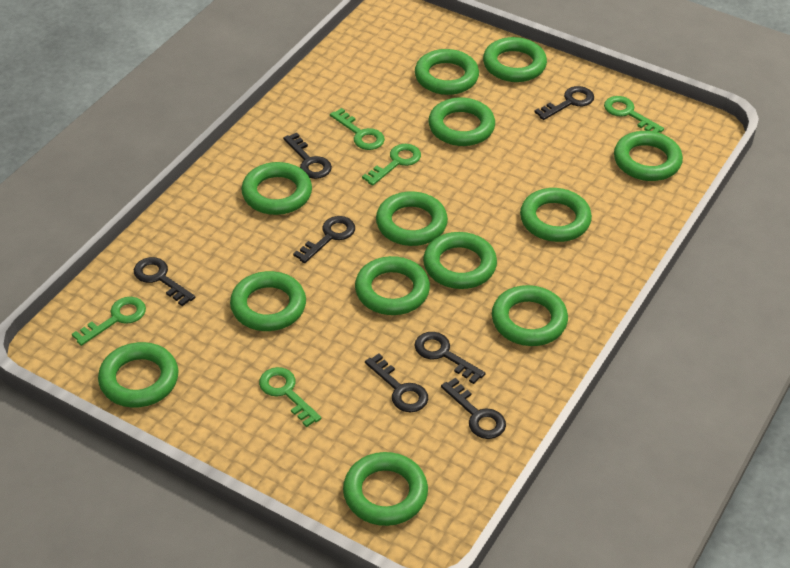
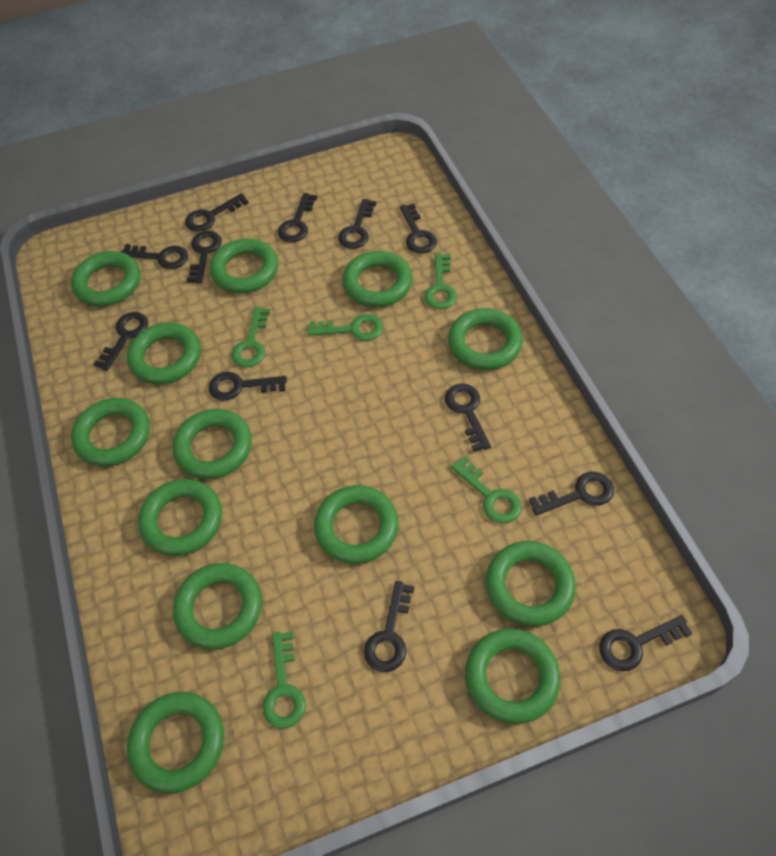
black key: [134,257,195,306] [283,133,332,179] [293,216,355,263] [365,354,428,412] [415,332,486,384] [441,378,506,439] [534,86,594,120] = 7 -> [93,312,148,371] [121,244,188,269] [185,193,249,232] [186,231,222,284] [209,372,287,401] [278,193,317,242] [338,199,376,249] [364,581,414,672] [400,203,437,254] [445,383,491,452] [529,472,614,516] [599,615,692,671] = 12

